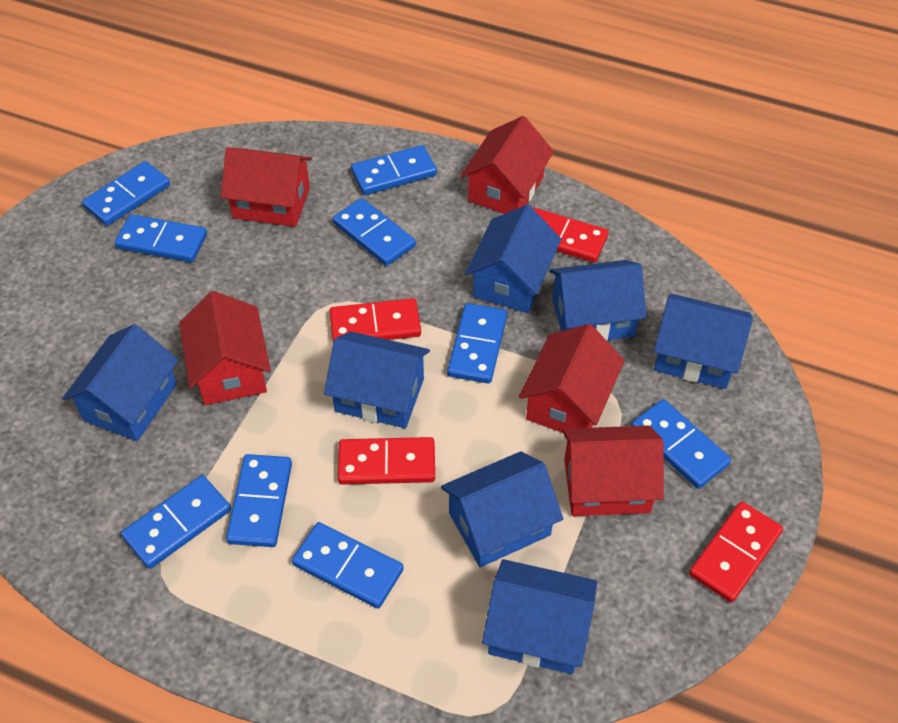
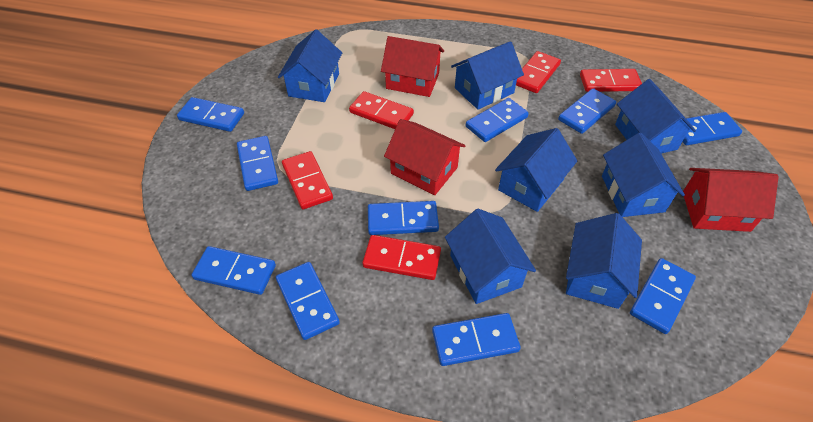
blue domino: [82,161,170,226] [115,214,207,262] [121,475,231,569] [226,454,292,547] [292,522,404,608] [332,198,416,266] [351,145,437,195] [447,303,507,383] [631,399,731,489] = 9 -> [177,97,244,132] [192,246,276,295] [237,136,278,191] [276,262,340,340] [368,201,439,235] [432,313,521,366] [466,98,529,142] [558,88,616,134] [630,258,696,334] [683,112,742,145] = 10
red domino: [329,298,421,342] [338,437,435,485] [533,208,608,263] [689,501,783,603] = 4 -> [282,151,333,209] [349,91,414,129] [362,235,441,280] [516,51,561,93] [580,69,642,92] = 5
red house: [179,291,271,405] [221,147,312,227] [460,116,554,214] [519,324,625,433] [562,425,664,516] = 5 -> [381,36,444,97] [384,119,466,195] [683,168,779,232] = 3

